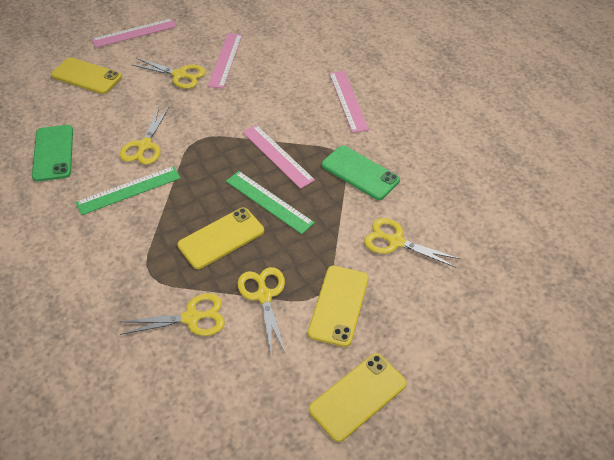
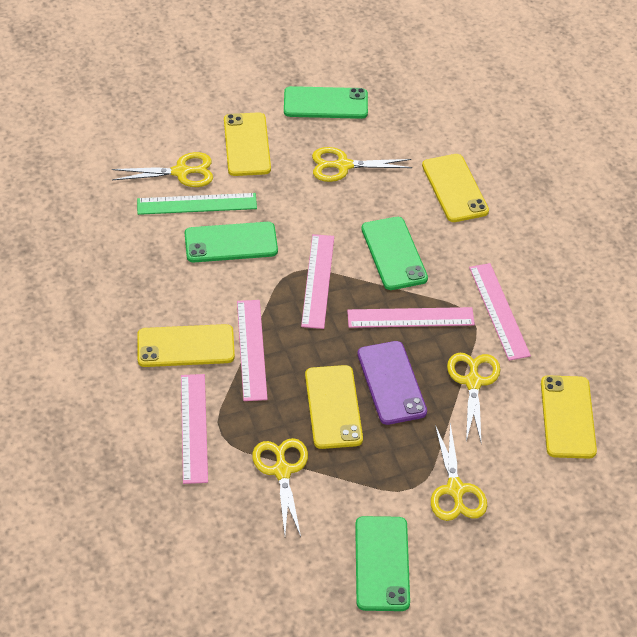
green phone: [32,125,73,182] [322,146,400,200] = 2 -> [185,222,278,262] [284,86,368,119] [355,516,410,611] [361,217,428,290] = 4
green ruler: [76,166,181,215] [226,171,315,234] = 2 -> [137,193,257,215] = 1
pink ruler: [92,18,177,48] [208,33,242,88] [243,125,315,189] [329,71,369,133] = 4 -> [181,374,208,484] [237,300,268,401] [301,234,334,329] [347,307,475,328] [469,263,531,361] = 5
purple phone: none = 0 -> [357,341,427,425] = 1
yellow phone: [51,57,122,94] [178,208,264,269] [308,266,369,347] [309,353,407,442] = 4 -> [137,324,235,367] [224,112,271,176] [305,365,363,449] [422,154,489,222] [541,375,597,459] = 5

